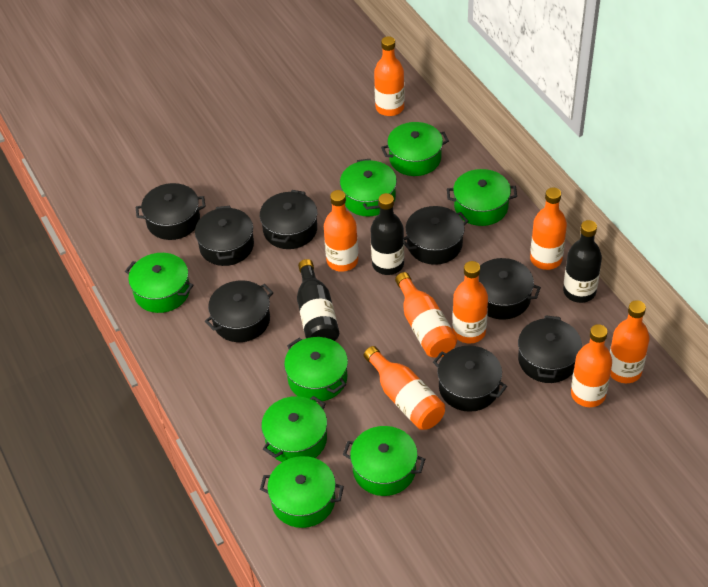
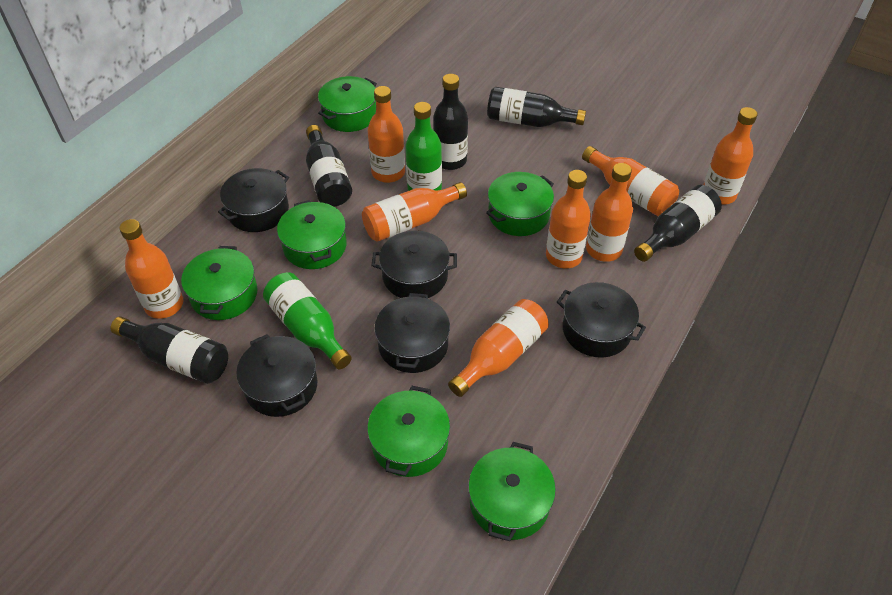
black bottle: [297,259,339,341] [371,193,404,275] [563,220,602,303] = 3 -> [111,316,228,384] [306,125,352,207] [433,74,468,170] [487,87,586,127] [634,185,722,262] = 5
black pot: [136,183,206,240] [195,206,254,266] [205,280,273,342] [260,190,317,249] [404,206,469,265] [433,346,507,412] [479,258,541,319] [518,315,582,383] = 8 -> [218,168,289,232] [236,334,318,417] [371,230,457,298] [375,293,450,373] [557,282,646,358] = 5
green bottle: none = 0 -> [263,272,352,369] [405,102,442,191] = 2
green pot: [125,253,194,313] [260,456,344,528] [261,396,327,462] [284,337,348,402] [340,159,397,217] [343,426,425,496] [381,122,449,176] [447,169,517,226] = 8 -> [181,246,258,320] [277,200,347,269] [318,76,377,132] [367,386,450,477] [468,442,556,541] [486,172,554,236] = 6

